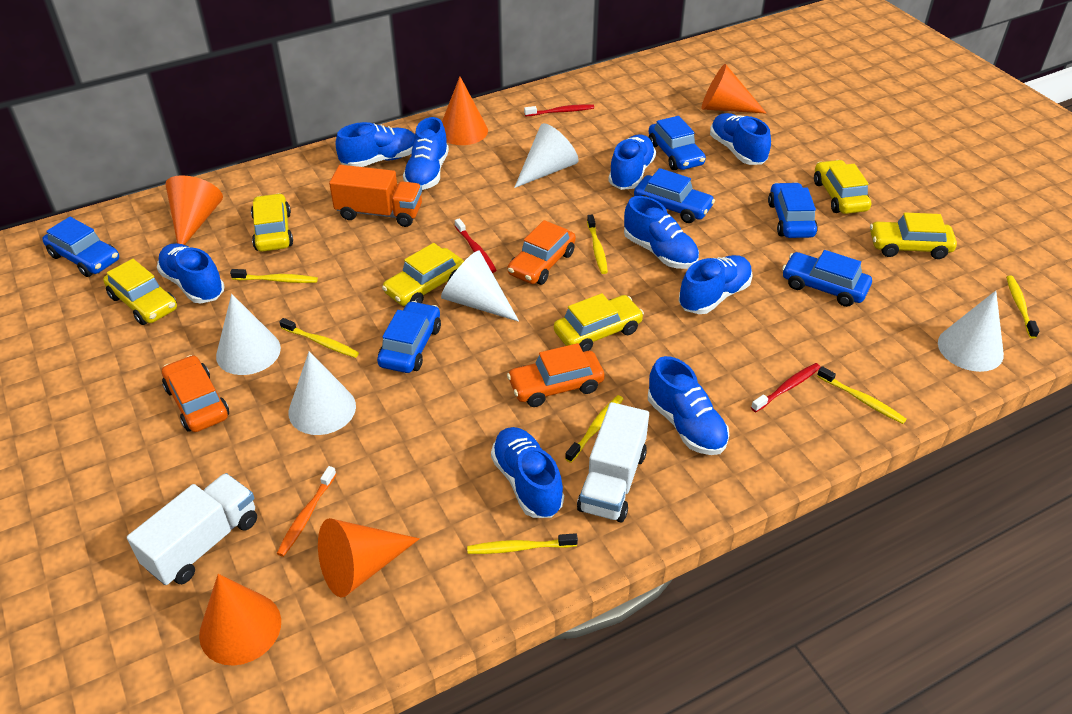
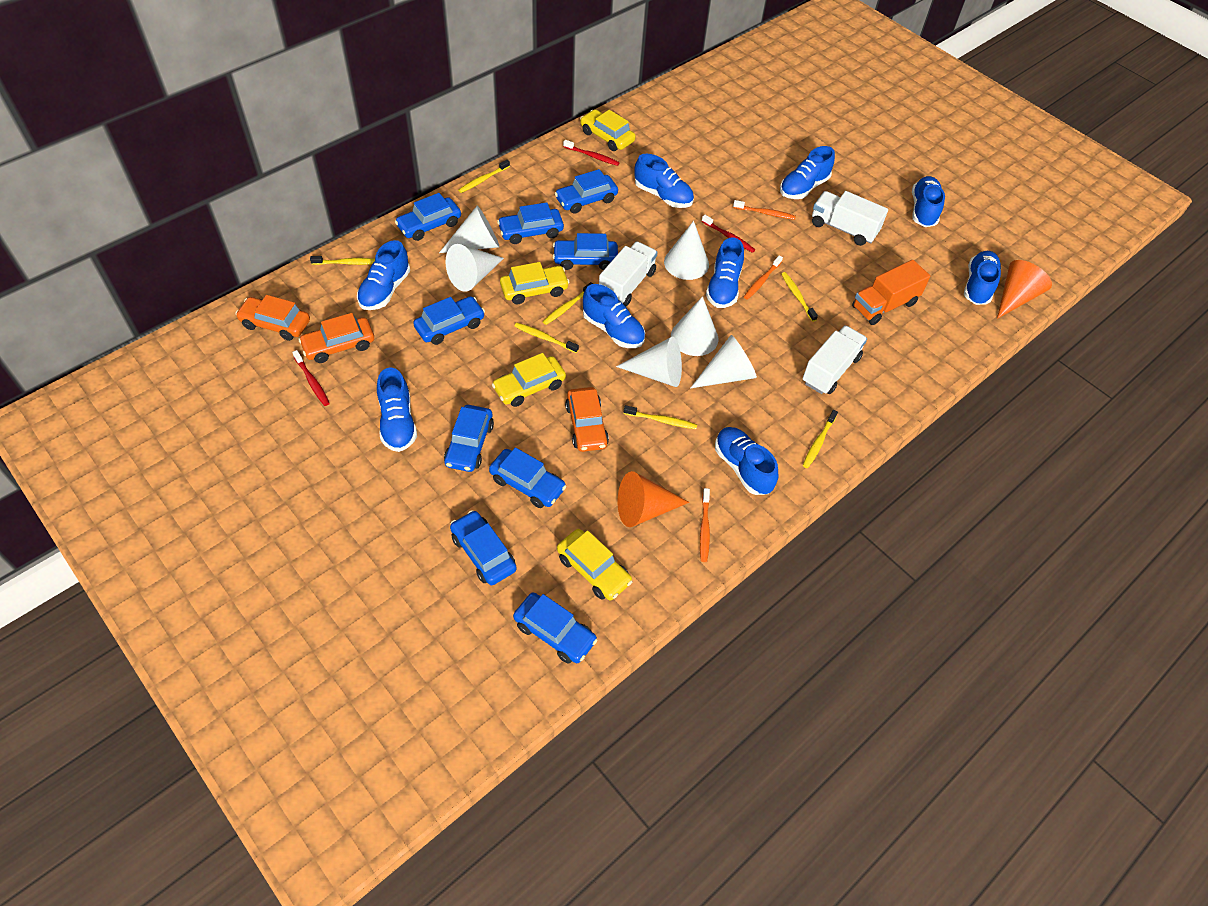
blue car: [42,217,119,277] [377,301,441,373] [634,168,715,223] [648,116,706,170] [768,182,818,238] [782,250,872,307] = 6 -> [395,193,461,241] [413,296,485,345] [444,405,494,472] [450,510,517,585] [489,447,567,508] [497,202,564,244] [513,592,598,663] [553,233,618,270] [555,169,618,214] = 9
orange cone: [165,175,223,245] [199,574,281,666] [318,518,420,598] [442,77,488,145] [702,64,767,114] = 5 -> [618,471,689,527] [997,260,1052,319] = 2
orange toothbrush: [276,466,336,557] = 1 -> [700,488,710,562] [733,200,796,220] [744,255,783,300] = 3
white cone: [216,294,281,375] [289,351,356,435] [441,251,519,322] [514,123,579,188] [938,291,1004,372] = 5 -> [439,206,500,253] [446,244,504,292] [616,337,682,387] [664,221,709,280] [671,296,718,356] [691,335,757,388] = 6
white truck: [127,473,257,585] [577,402,649,522] = 2 -> [599,242,658,306] [802,325,867,394] [812,191,888,246] = 3
yellow car: [103,259,177,325] [251,193,293,252] [382,243,464,306] [554,293,644,352] [814,160,871,214] [870,212,957,259] = 6 -> [492,353,566,407] [500,262,570,304] [557,529,633,601] [580,109,636,151] = 4

